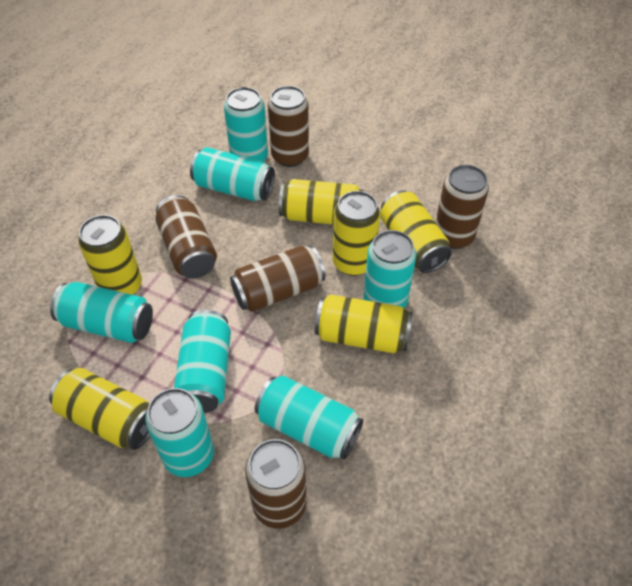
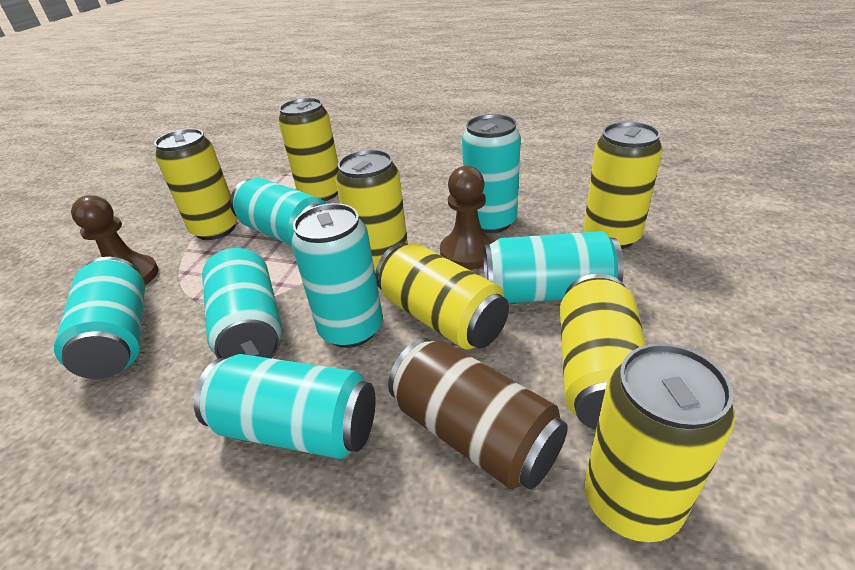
brown can: [155,195,217,278] [230,246,326,312] [245,439,307,529] [268,86,309,167] [436,165,489,249] = 5 -> [388,338,568,490] = 1
brown pawn: none = 0 -> [71,195,158,285] [440,166,495,270] = 2
yellow can: [49,368,150,450] [78,215,142,295] [279,179,363,225] [315,294,413,353] [332,191,380,276] [380,191,452,273] = 6 -> [154,129,238,240] [278,98,339,201] [336,150,408,272] [375,243,509,349] [560,274,646,430] [584,122,662,249] [584,343,735,542] = 7

